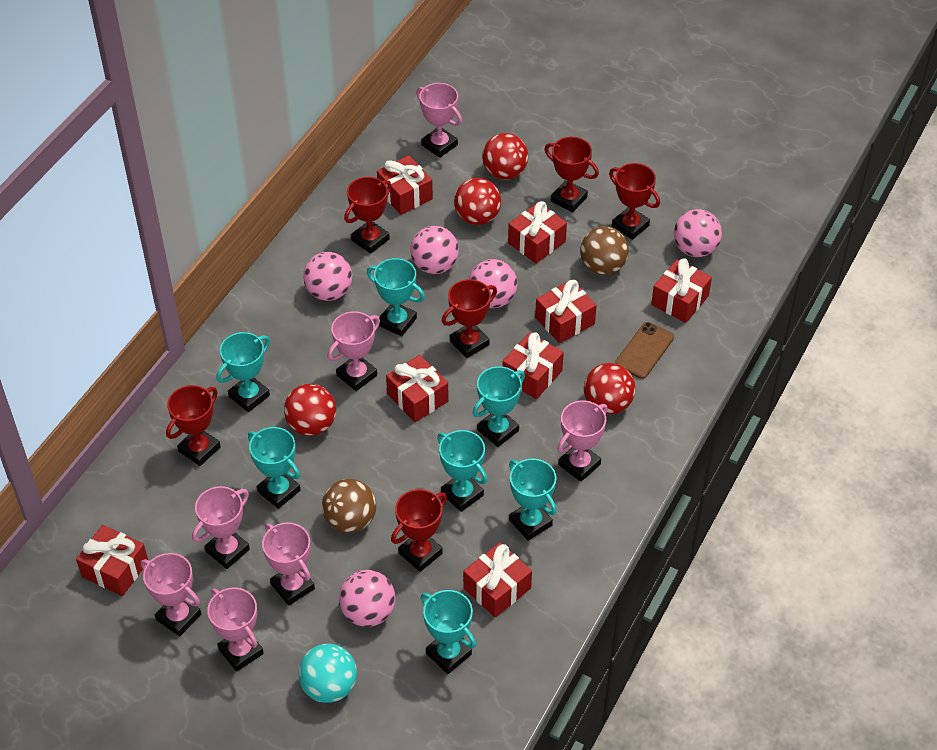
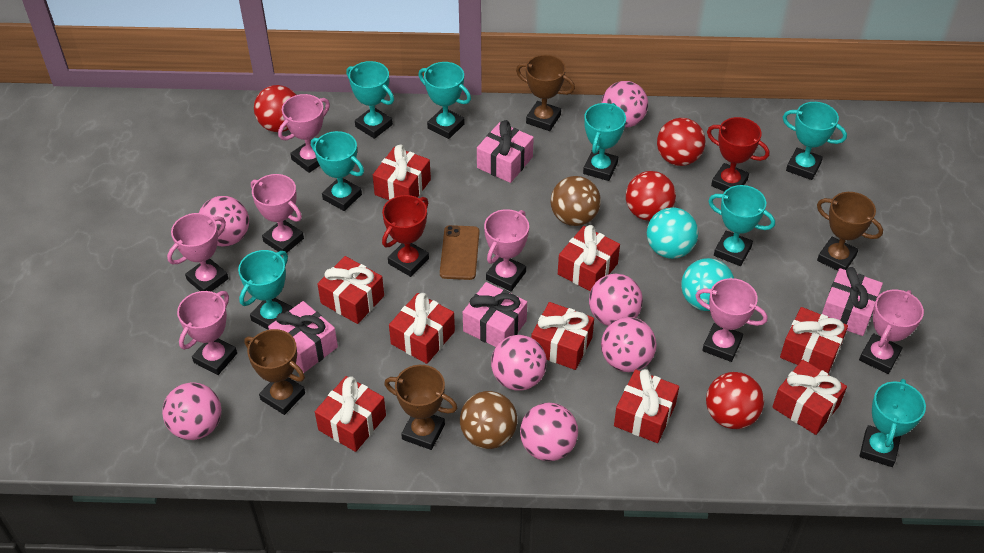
brown trophy: none = 0 -> [244,329,305,415] [384,365,457,450] [516,55,575,131] [817,192,883,271] = 4
pink ball: [303,252,352,301] [339,570,396,627] [411,226,459,274] [469,259,517,308] [674,209,722,257] = 5 -> [162,382,221,440] [199,196,249,246] [491,335,547,391] [520,403,578,461] [589,273,643,326] [601,317,657,372] [602,81,648,128] = 7
pink gift: none = 0 -> [268,301,338,373] [463,282,527,347] [477,120,534,183] [822,267,883,336] = 4
red gift: [76,525,148,596] [377,155,433,215] [386,355,449,422] [463,542,532,617] [502,332,564,399] [508,201,567,264] [535,280,597,343] [651,258,712,323] = 8 -> [315,376,386,452] [317,256,384,324] [373,145,431,200] [389,293,455,364] [531,302,594,370] [558,225,620,291] [614,369,679,443] [772,360,847,435] [780,307,848,374] = 9
red trophy: [166,385,221,466] [344,177,392,254] [391,489,447,572] [442,279,497,358] [544,137,599,212] [609,163,660,240] = 6 -> [382,195,429,277] [707,117,769,192] = 2
turquoise ball: [298,644,357,703] = 1 -> [647,207,698,259] [681,258,734,311] = 2
turquoise trophy: [216,332,270,412] [248,427,300,509] [367,258,425,336] [421,590,476,674] [437,430,488,512] [473,366,525,447] [509,458,557,541] = 7 -> [238,250,293,330] [311,131,364,211] [346,61,394,139] [418,62,471,139] [583,103,626,181] [708,185,775,266] [783,102,847,180] [860,379,926,467] = 8

